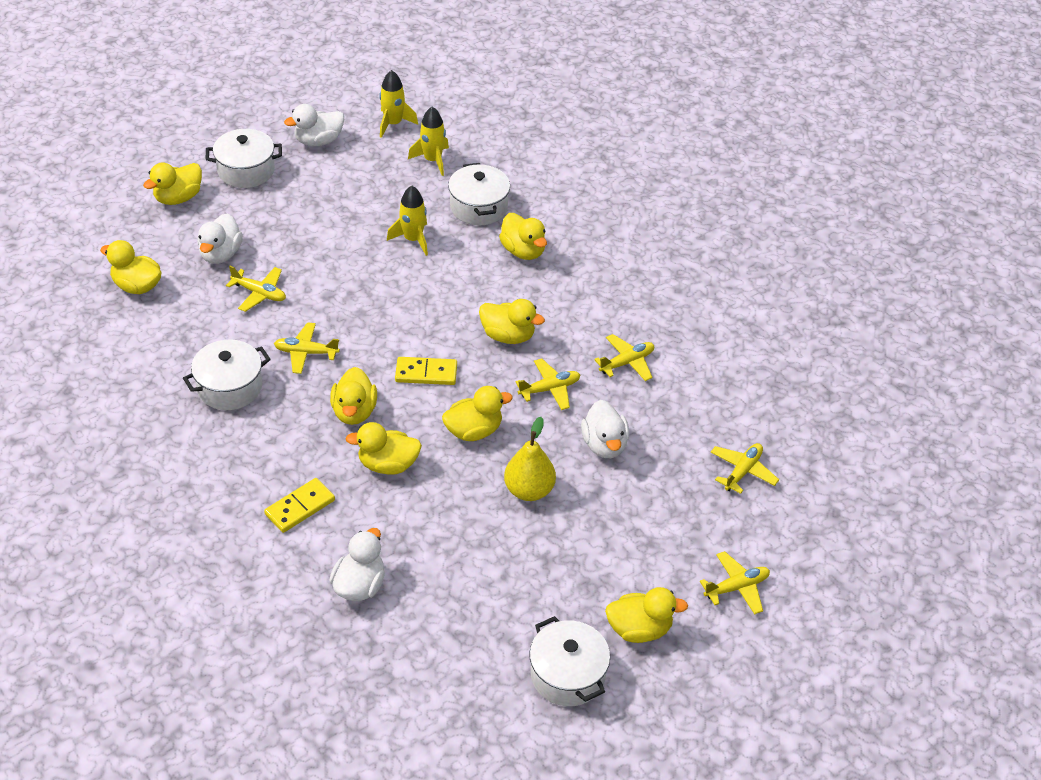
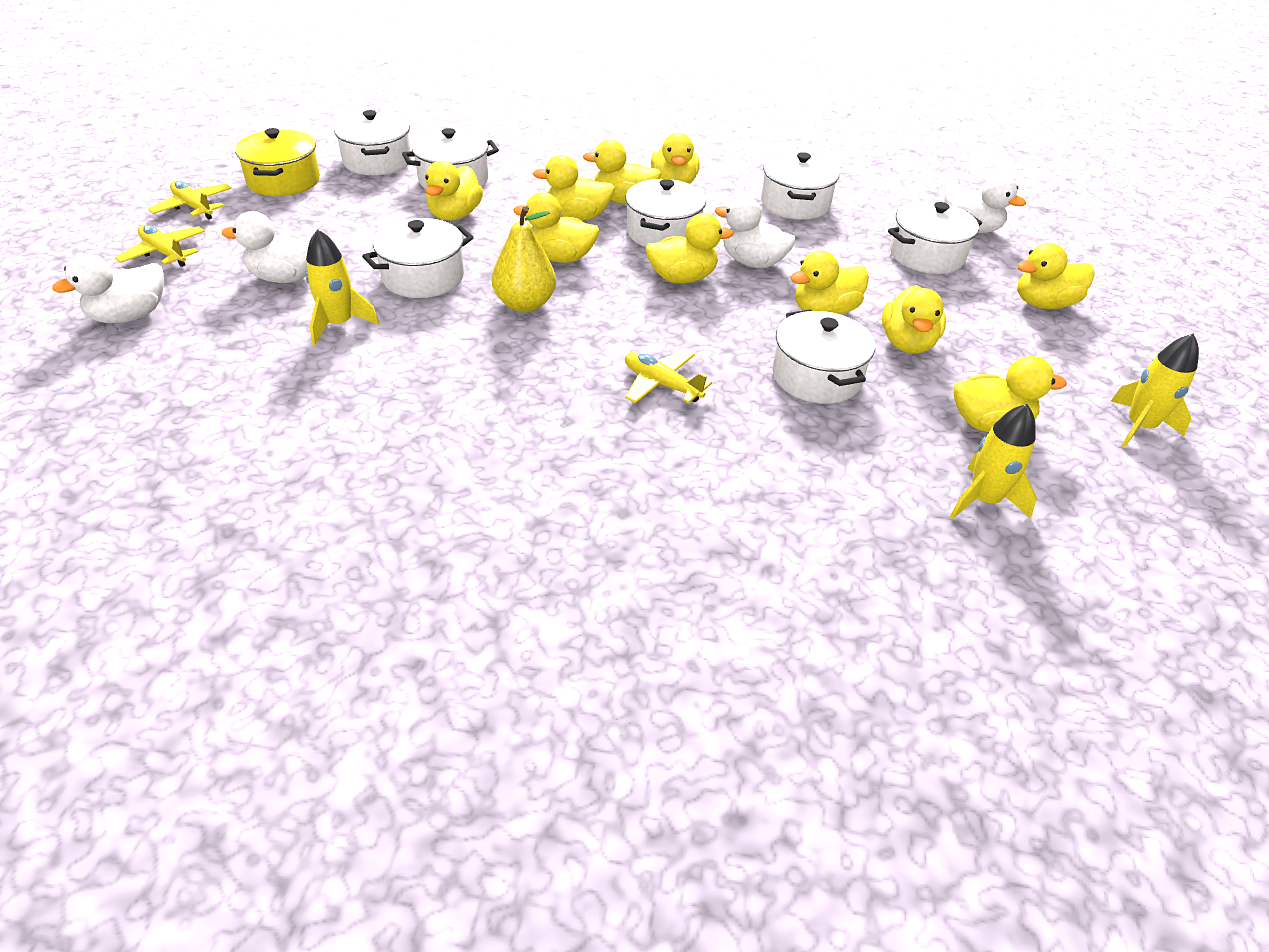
white pot: [183,340,271,410] [206,129,282,188] [448,163,510,225] [530,616,610,706] = 4 -> [334,110,412,175] [362,218,474,298] [402,128,499,189] [626,179,706,247] [761,152,839,220] [772,309,875,404] [888,201,982,274] = 7
yellow domino: [264,478,335,533] [395,357,457,385] = 2 -> none = 0
yellow duck: [100,240,161,294] [143,163,202,205] [330,367,377,425] [345,422,422,475] [442,386,513,441] [479,299,545,344] [499,213,547,260] [605,587,688,643] = 8 -> [425,161,483,221] [513,192,599,263] [533,155,615,220] [583,139,661,204] [646,213,733,283] [651,133,700,184] [790,251,869,315] [882,285,946,354] [954,356,1066,432] [1017,243,1095,309] = 10
yellow plane: [226,266,286,312] [274,322,340,374] [516,359,580,410] [594,334,654,381] [700,551,770,615] [710,443,779,494] = 6 -> [115,225,205,267] [148,181,232,220] [625,350,712,403] = 3
yellow pot: none = 0 -> [235,128,320,196] = 1

